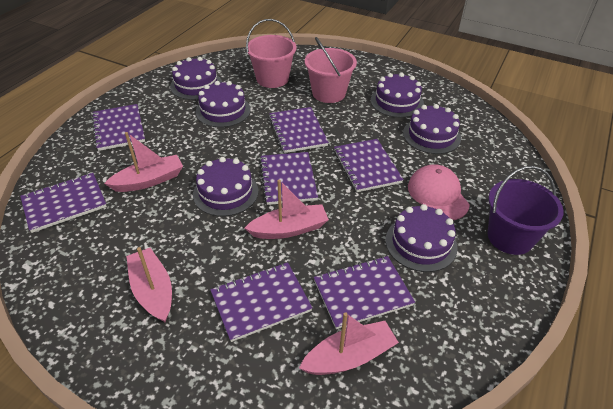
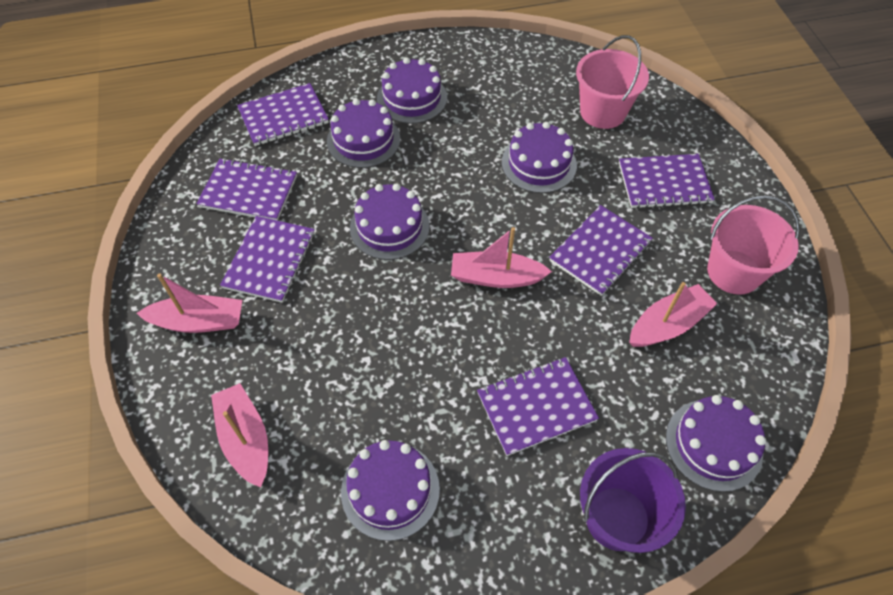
pink cap: [408,164,470,220] = 1 -> none = 0
purple notebook: [20,173,107,233] [92,104,145,151] [210,262,312,342] [259,152,318,205] [269,107,329,153] [314,256,415,329] [334,139,404,192] = 7 -> [197,158,297,221] [220,216,315,303] [237,83,329,146] [477,357,599,456] [549,205,653,296] [619,154,715,209] = 6

